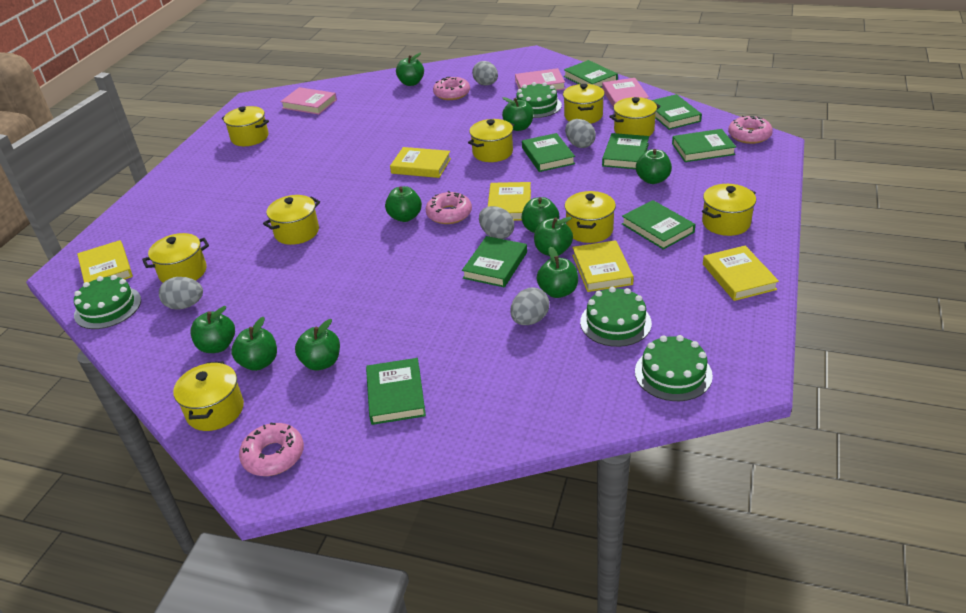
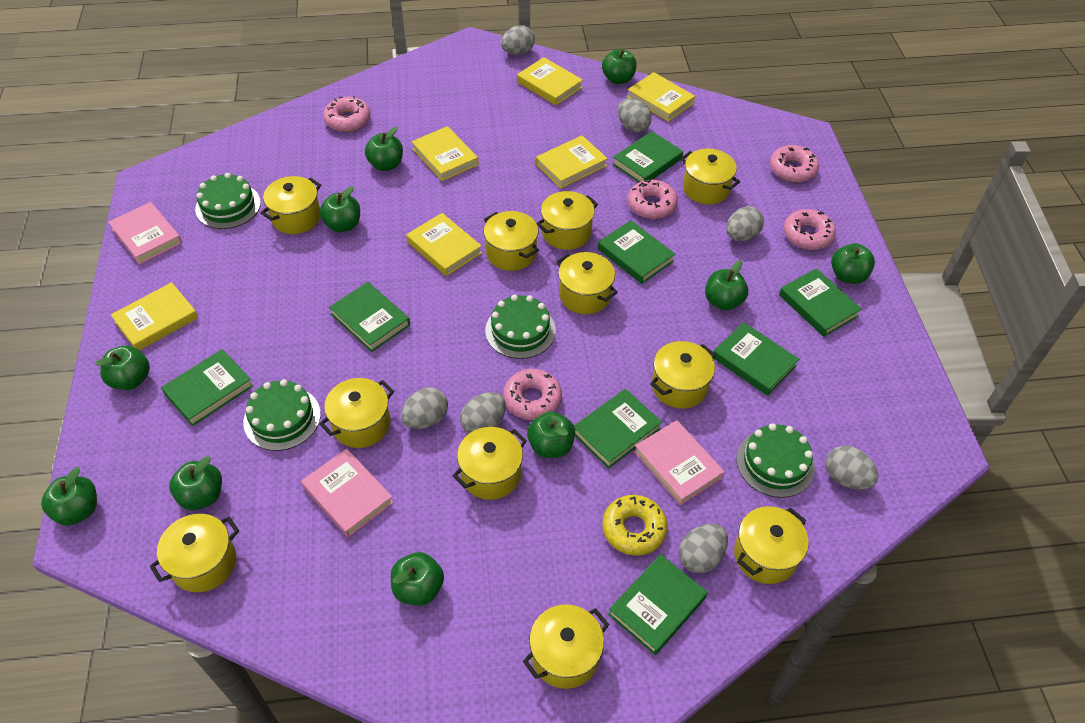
grey egg: [159,277,203,310] [472,61,498,86] [479,206,514,239] [510,288,549,325] [565,119,596,148] = 5 -> [401,387,448,429] [460,392,506,434] [501,25,535,55] [618,98,652,133] [679,524,728,573] [726,206,764,241] [826,446,878,489] = 7
pink donut: [239,423,304,476] [426,191,472,224] [433,76,470,100] [728,115,773,144] = 4 -> [323,96,370,132] [503,369,562,420] [628,180,678,219] [770,145,819,182] [784,209,836,250] = 5
yellow book: [77,240,133,283] [390,147,451,178] [488,182,531,221] [572,240,634,292] [703,246,779,301] = 5 -> [111,282,198,351] [406,213,482,276] [412,126,478,181] [517,57,583,105] [536,136,608,188] [627,72,695,122] = 6
yellow donut: none = 0 -> [602,495,667,556] = 1
yellow pot: [142,233,209,283] [173,361,244,431] [222,106,269,146] [263,195,320,245] [468,119,514,162] [563,84,605,124] [564,191,616,243] [609,97,661,136] [702,184,756,236] = 9 -> [150,514,239,592] [261,176,321,234] [319,378,394,448] [452,427,527,500] [484,211,539,271] [523,604,609,689] [536,191,598,250] [556,252,618,314] [650,341,716,409] [680,149,740,205] [734,506,809,584] = 11

